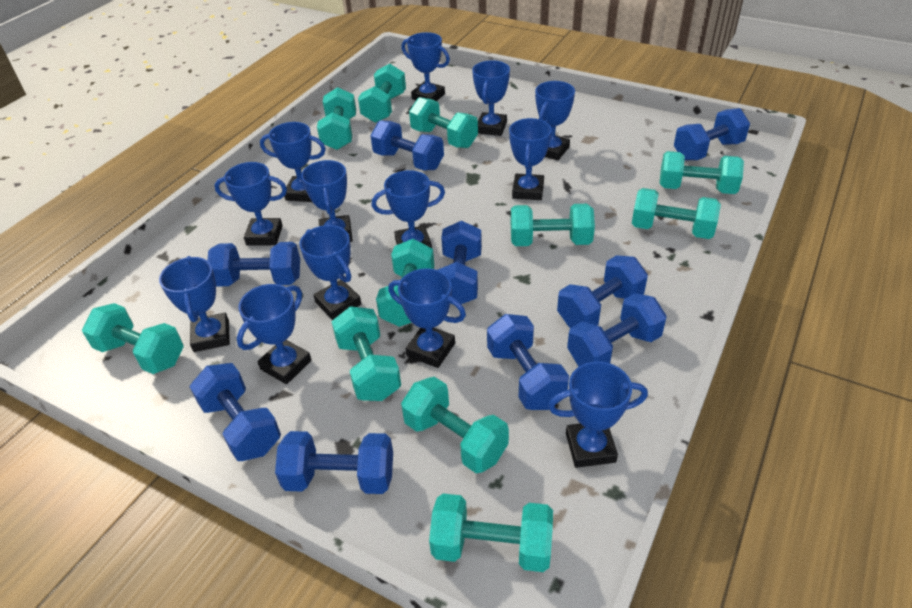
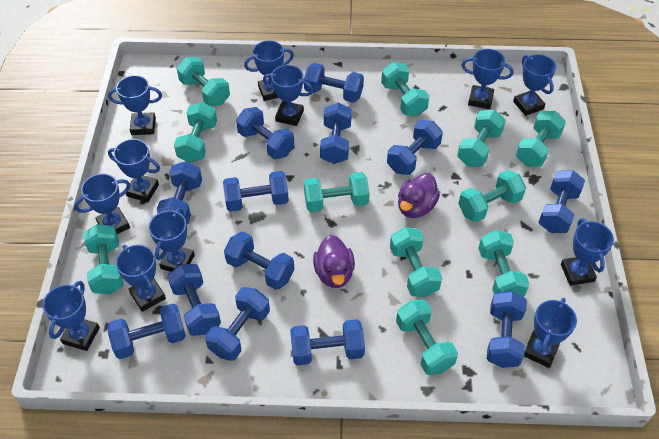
blue dumbbell: [189,363,281,461] [207,242,300,287] [275,431,393,494] [370,120,444,170] [438,221,482,304] [487,314,569,410] [557,255,648,328] [567,293,667,367] [674,108,750,160] = 9 -> [107,304,186,359] [157,161,202,224] [167,264,221,336] [205,287,270,361] [223,171,289,212] [224,232,294,290] [236,107,294,159] [290,319,365,366] [304,63,364,103] [320,103,352,164] [387,120,443,175] [487,291,527,368] [538,170,585,233] = 13
blue trophy: [159,256,230,352] [215,162,287,246] [237,284,312,384] [260,122,326,202] [300,225,361,320] [301,160,353,242] [371,170,445,248] [388,268,466,368] [402,32,450,101] [472,60,510,136] [509,118,552,200] [535,81,575,161] [548,361,648,468] = 13 -> [43,281,100,351] [74,174,131,234] [108,75,162,135] [108,139,160,202] [116,245,166,312] [148,208,195,272] [244,41,294,101] [263,65,313,126] [461,49,513,109] [513,54,556,116] [524,298,577,368] [561,218,614,286] = 12
purple duck: none = 0 -> [313,235,355,288] [398,173,440,218] = 2

